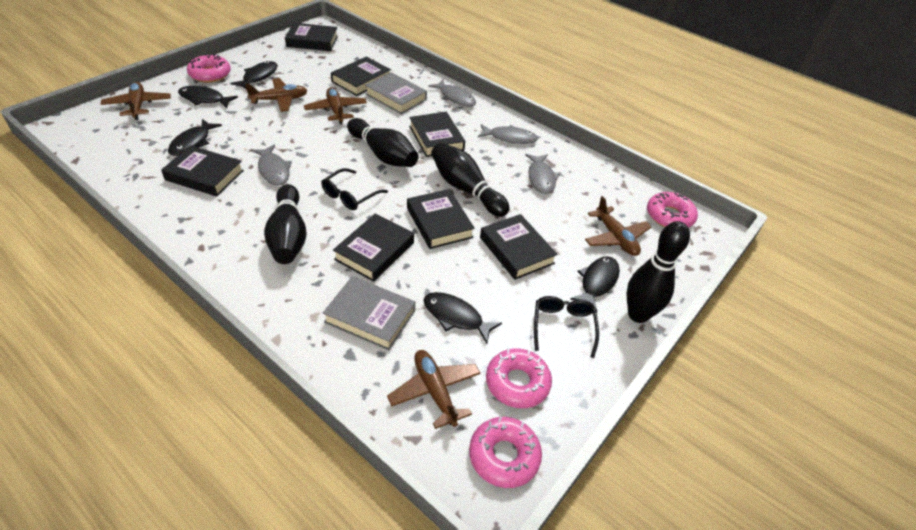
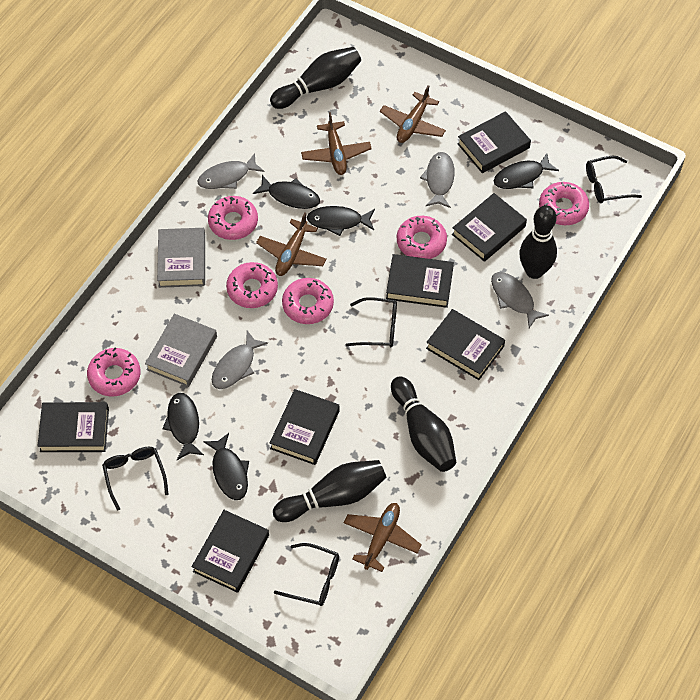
black glasses: [321,168,388,210] [534,296,599,358] = 2 -> [102,447,169,511] [274,543,339,606] [346,297,397,347] [586,156,642,203] = 4
brown plane: [101,82,171,120] [245,78,308,112] [304,87,367,124] [387,350,481,429] [585,196,651,256] = 5 -> [256,212,327,276] [301,112,372,175] [344,503,422,572] [380,85,446,143] = 4
pink donut: [187,54,231,83] [469,416,542,488] [486,348,552,408] [647,192,698,228] = 4 -> [87,348,141,397] [208,196,258,240] [226,262,278,308] [282,278,334,324] [397,216,447,259] [539,182,589,225] = 6

